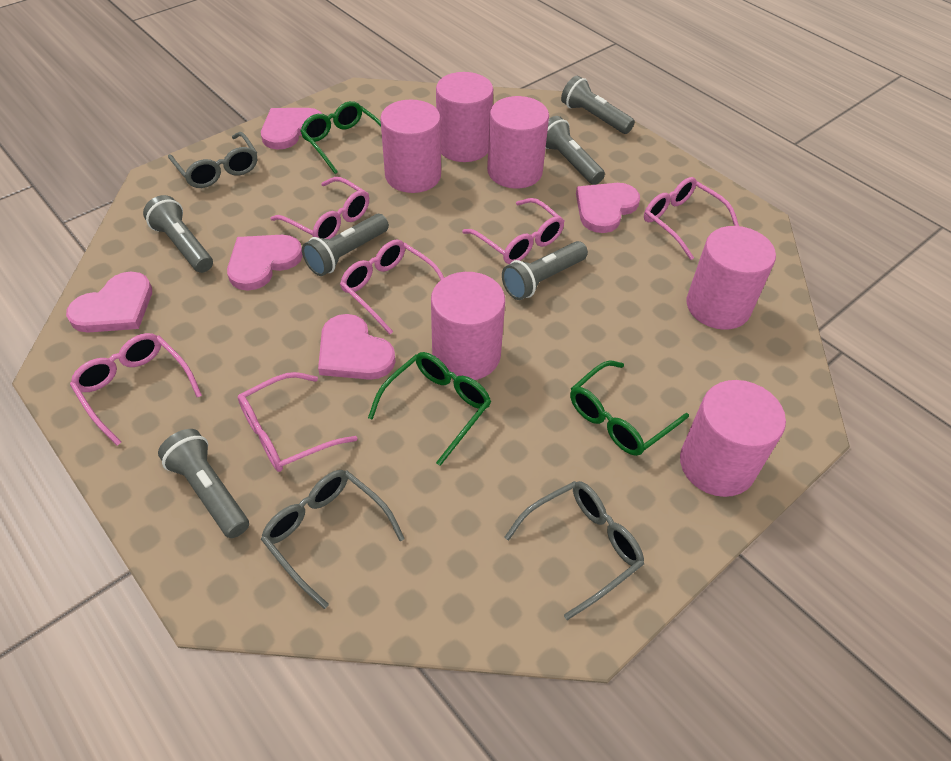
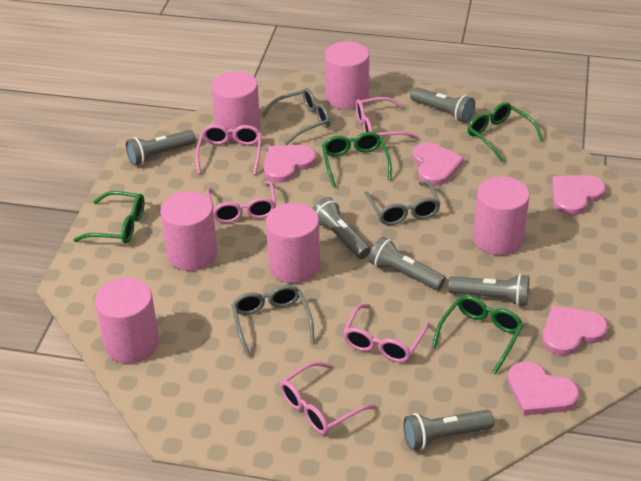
green glasses: [300,101,381,174] [368,352,491,466] [570,360,689,456] = 3 -> [73,191,145,244] [322,132,392,187] [432,295,523,374] [468,102,544,162] = 4
pink glasses: [70,333,202,446] [238,372,357,472] [271,177,369,239] [340,240,444,334] [462,198,565,264] [644,177,739,260] = 6 -> [196,124,261,175] [206,181,276,223] [280,361,376,435] [343,304,430,362] [356,97,419,140] = 5

